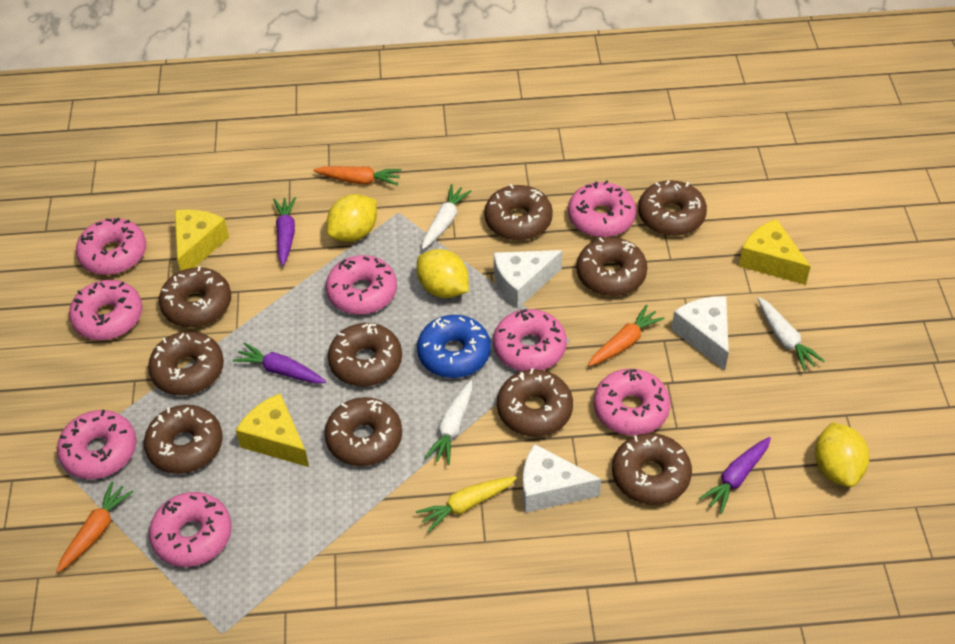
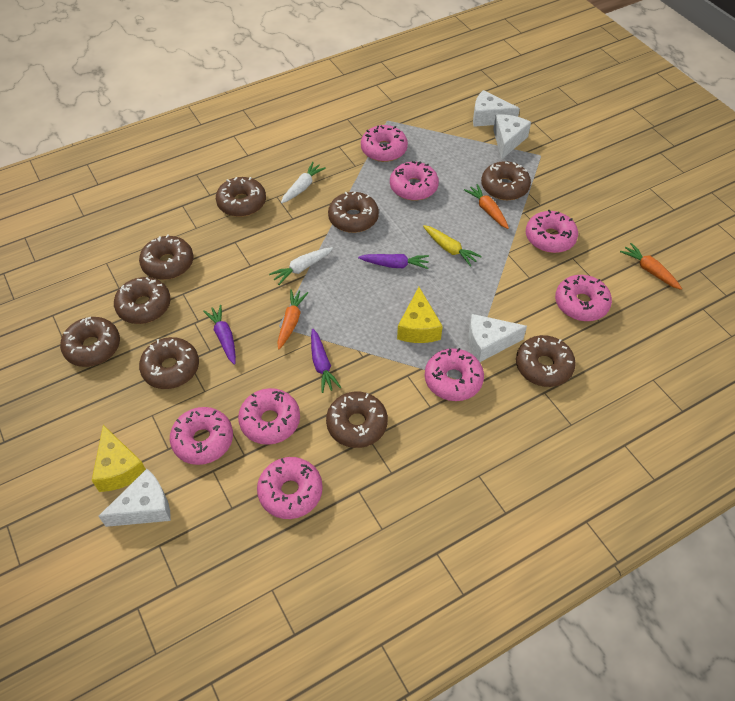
blue donut: [417,315,491,378] = 1 -> none = 0
brown donut: [144,405,223,474] [148,331,224,395] [159,266,231,327] [325,397,402,466] [328,323,402,386] [484,184,553,240] [497,368,573,437] [576,237,648,296] [612,433,692,505] [638,180,707,236] = 10 -> [60,317,120,367] [114,277,171,324] [139,234,193,280] [139,337,199,389] [216,177,266,217] [326,392,388,448] [328,192,379,233] [481,161,531,200] [516,335,576,387] = 9
white carrot: [422,184,472,249] [424,380,472,465] [758,297,825,371] = 3 -> [269,247,333,285] [281,162,326,204] = 2
white cheese: [494,250,562,309] [523,444,602,513] [671,296,729,371] = 3 -> [98,469,171,527] [468,314,527,362] [473,90,520,127] [493,114,531,159] = 4
yellow cheese: [175,209,229,271] [236,393,309,467] [739,219,811,285] = 3 -> [92,425,146,492] [397,287,443,343] = 2
yellow lemon: [327,194,377,242] [417,249,469,298] [815,422,870,487] = 3 -> none = 0

